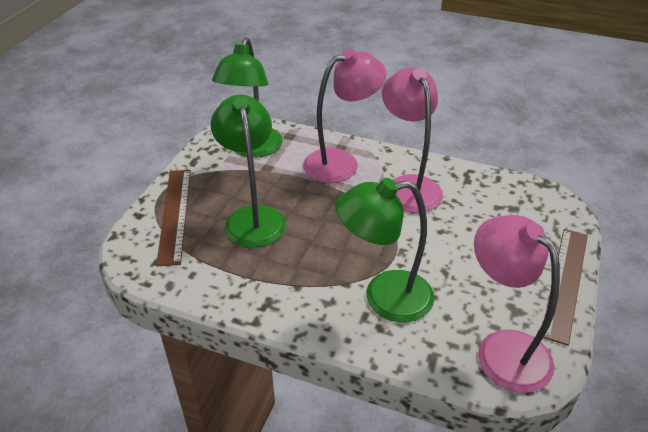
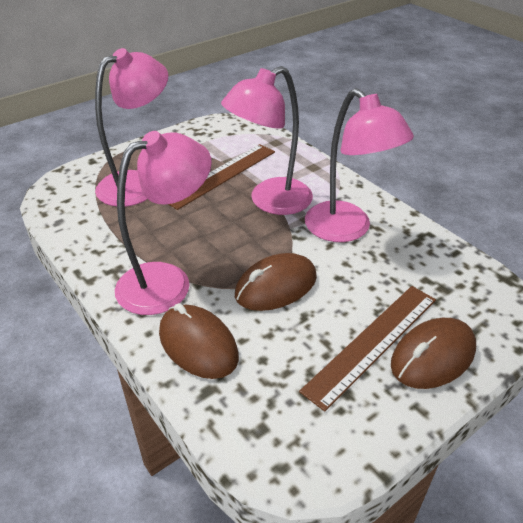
brown mouse: none = 0 -> [159,303,239,379] [235,253,317,311] [391,318,476,389] = 3
green lamp: [211,95,286,247] [212,38,283,158] [336,178,434,322] = 3 -> none = 0
pink lamp: [303,49,387,183] [382,67,443,213] [474,215,560,393] = 3 -> [95,48,169,206] [115,131,212,315] [221,66,313,215] [305,88,414,242] = 4

